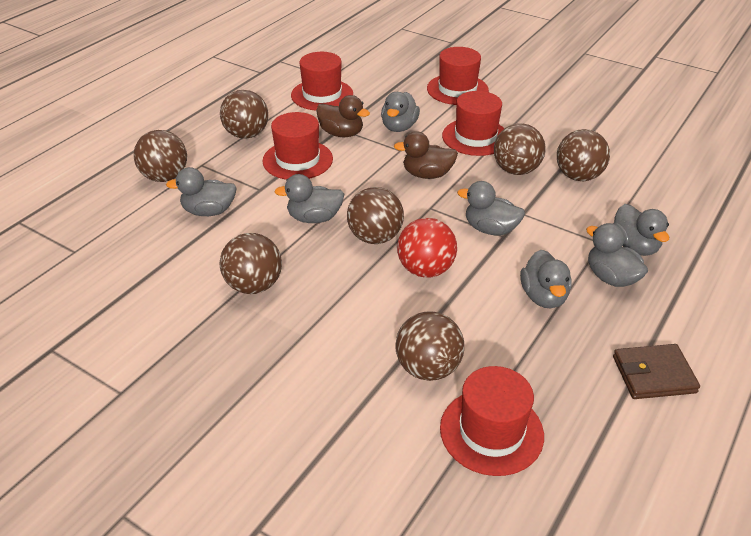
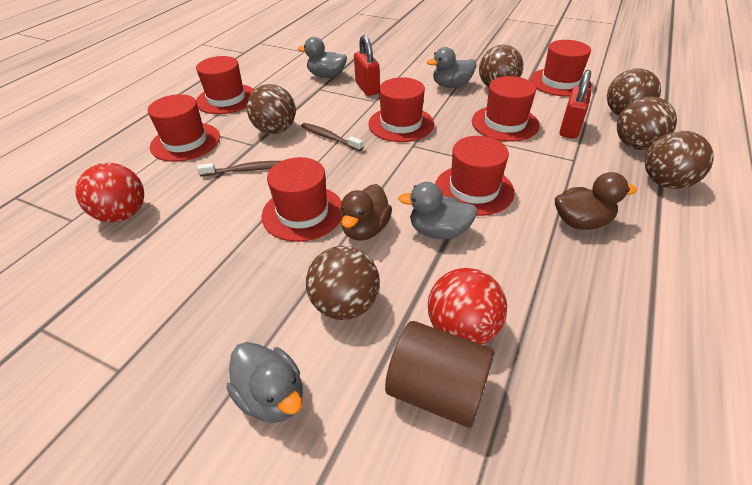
brown ball: [134,130,187,182] [220,90,268,139] [220,233,282,294] [347,187,404,244] [395,311,464,381] [494,124,545,175] [557,129,610,181] = 7 -> [247,84,296,134] [306,246,380,320] [479,45,523,87] [607,68,661,115] [617,97,677,150] [645,131,714,189] = 6
brown cylinder: none = 0 -> [385,321,494,428] = 1
brown toothbrush: none = 0 -> [197,161,281,176] [301,123,363,151] = 2
brown wallet: [613,344,700,399] = 1 -> none = 0
grey duck: [166,167,237,216] [274,174,344,223] [381,92,420,132] [457,181,525,235] [520,250,572,308] [586,223,648,287] [613,204,669,256] = 7 -> [226,342,303,423] [298,37,347,78] [398,182,478,239] [427,47,477,88] = 4
red ball: [397,218,457,278] = 1 -> [75,163,144,222] [428,268,507,344] = 2
red hat: [262,112,333,180] [291,52,353,110] [427,47,489,105] [440,366,544,476] [442,91,504,156] = 5 -> [148,94,220,162] [196,56,254,114] [261,157,342,242] [368,77,434,142] [435,136,515,216] [472,76,540,142] [530,40,592,97] = 7
red padlock: none = 0 -> [354,35,380,96] [560,70,591,139] = 2

